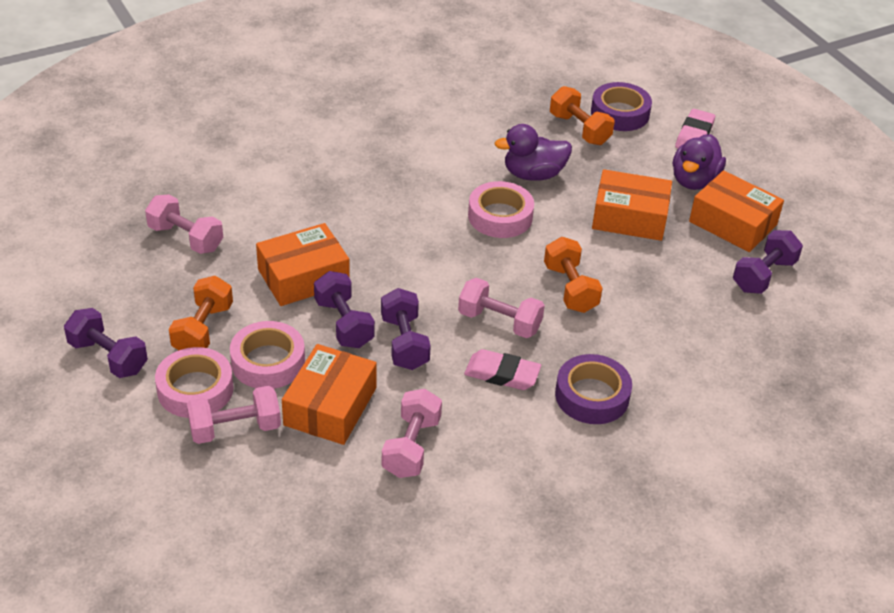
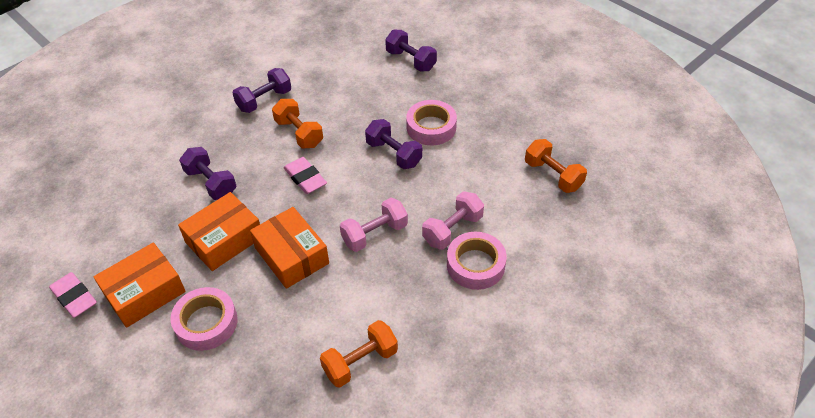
orange box: [256,223,350,306] [282,344,377,445] [592,169,672,241] [689,170,784,252] = 4 -> [94,242,186,328] [178,192,260,271] [250,207,329,289] = 3
pink dumbbell: [145,194,223,254] [187,386,281,444] [382,389,442,478] [458,278,545,338] = 4 -> [340,198,408,252] [422,191,484,250] = 2
purple duck: [494,124,572,181] [673,134,726,190] = 2 -> none = 0
purple tape: [555,354,632,424] [591,82,652,131] = 2 -> none = 0

